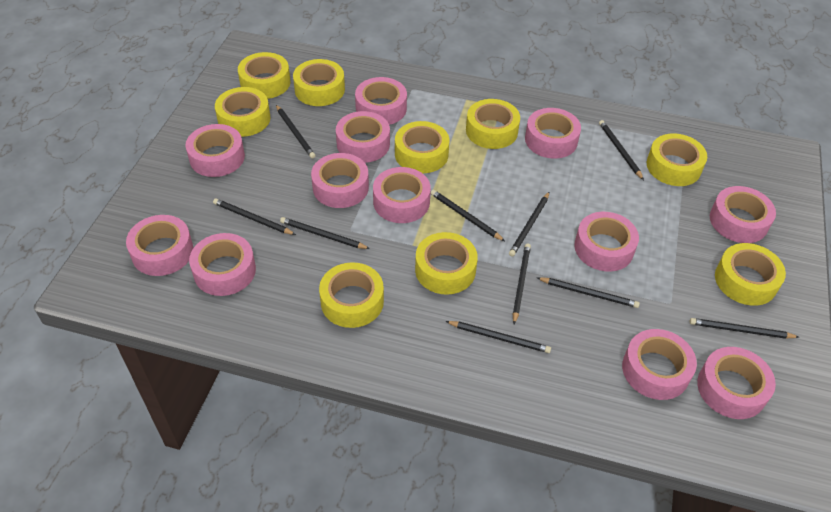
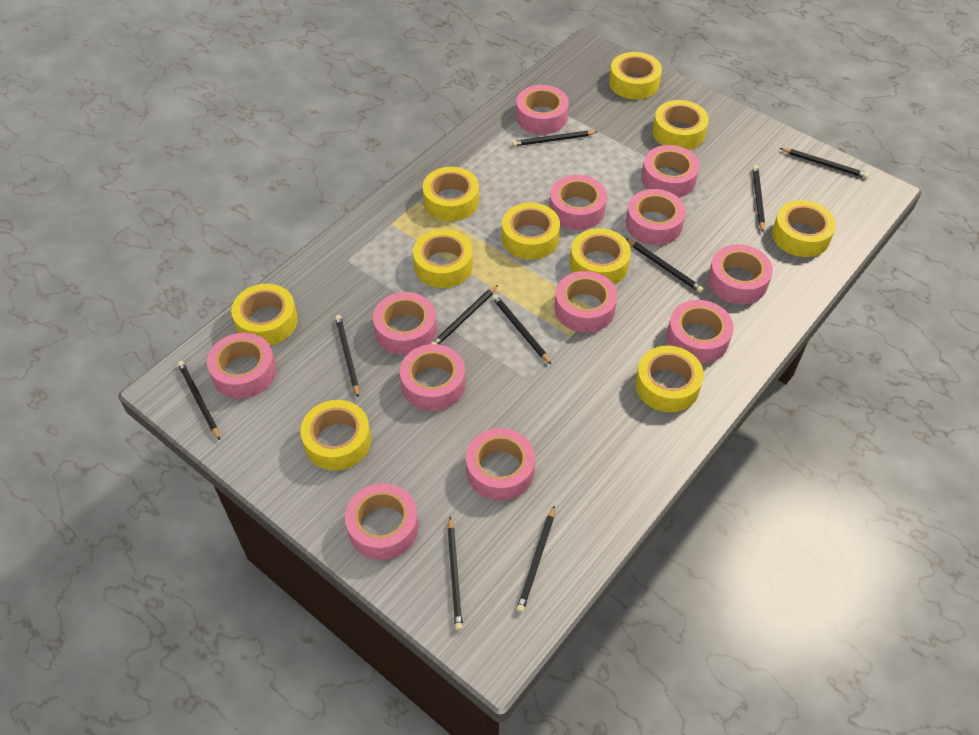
yellow tape: [215,87,270,137] [238,52,290,99] [293,59,345,106] [319,262,384,328] [395,121,449,173] [415,232,478,295] [466,99,520,149] [647,133,707,186] [715,243,786,306] = 9 -> [231,284,298,345] [300,400,371,470] [413,229,473,288] [422,167,479,221] [502,203,560,260] [570,228,631,285] [609,52,662,100] [635,346,704,412] [653,100,709,150] [772,200,836,257] = 10

